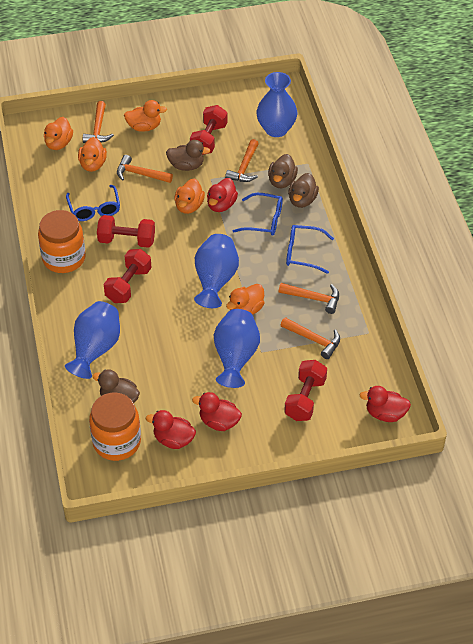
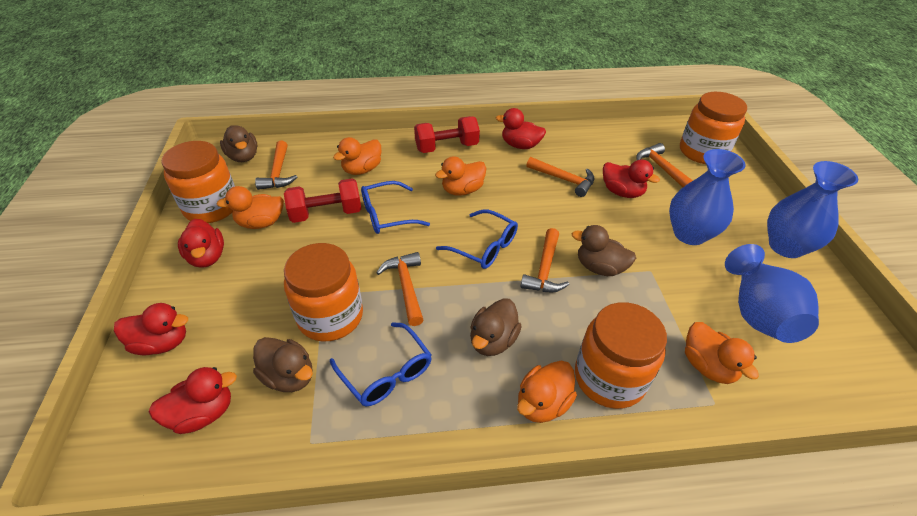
blue vase: [65,301,120,379] [194,234,239,308] [214,309,260,388] [257,72,297,137] = 4 -> [669,149,746,245] [725,244,819,343] [767,161,858,258] = 3
orange jar: [38,210,86,273] [89,393,141,461] = 2 -> [162,141,235,223] [284,243,363,342] [575,302,667,409] [680,92,747,164] = 4
red duck: [146,410,196,449] [192,392,242,431] [207,178,238,212] [360,386,411,422] = 4 -> [114,303,188,355] [149,367,237,434] [178,219,224,268] [496,108,546,149] [603,159,660,198] = 5
red dumbbell: [97,215,155,248] [104,249,152,303] [190,105,228,155] [284,360,327,421] = 4 -> [284,179,361,223] [414,116,480,153] = 2

